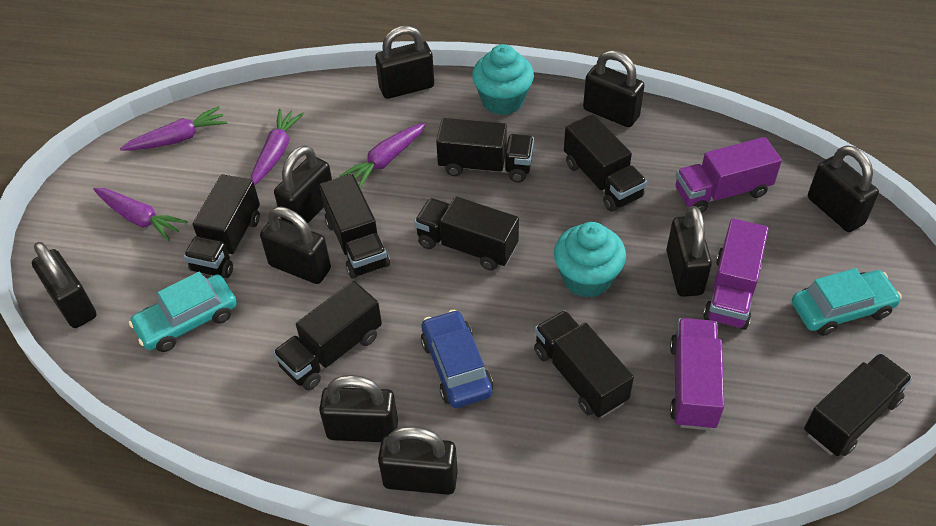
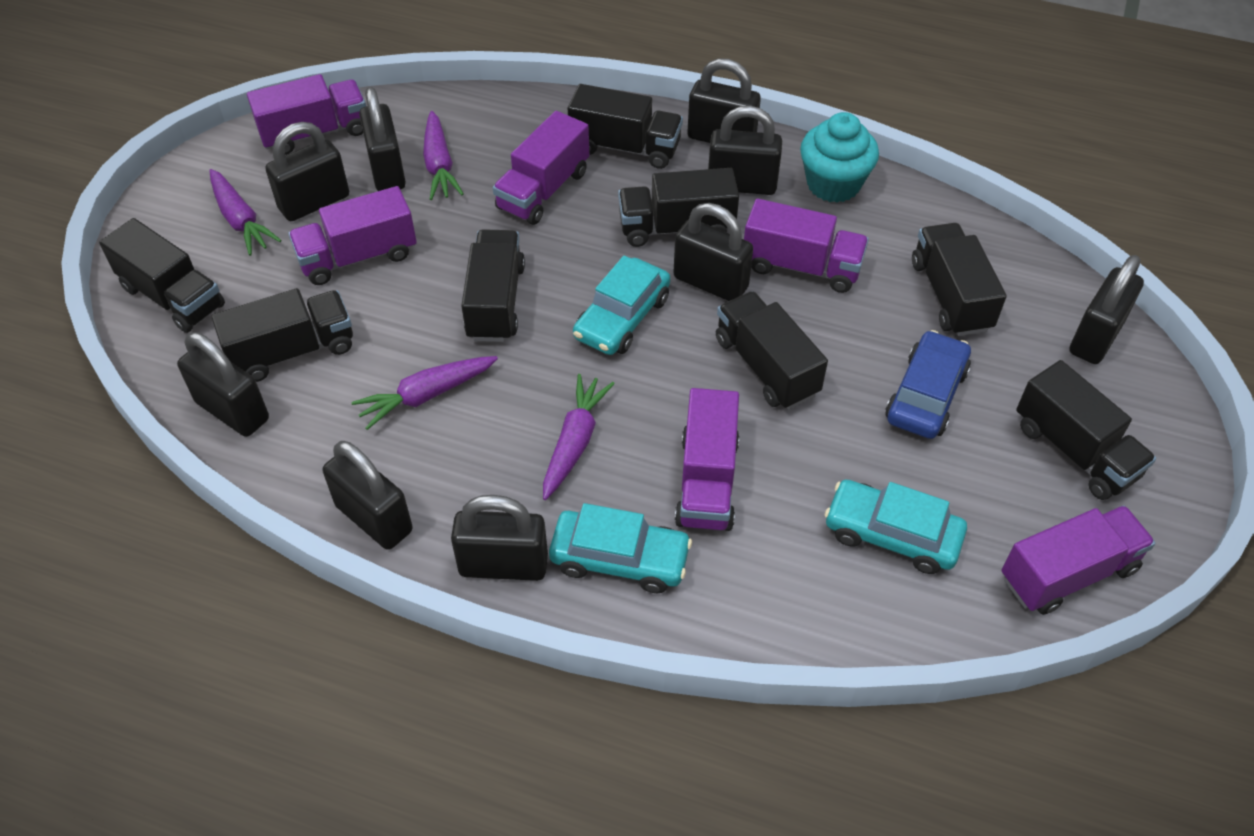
purple truck: [670,318,724,430] [676,137,782,213] [703,218,769,330] = 3 -> [247,74,366,155] [288,186,417,285] [493,111,589,225] [675,388,739,531] [744,199,869,293] [1002,505,1155,615] = 6
turquoise car: [129,272,237,352] [792,268,902,336] = 2 -> [549,503,692,593] [573,256,671,355] [824,479,967,574] = 3
turquoise cupcake: [472,44,534,115] [554,222,626,298] = 2 -> [800,112,879,203] = 1

